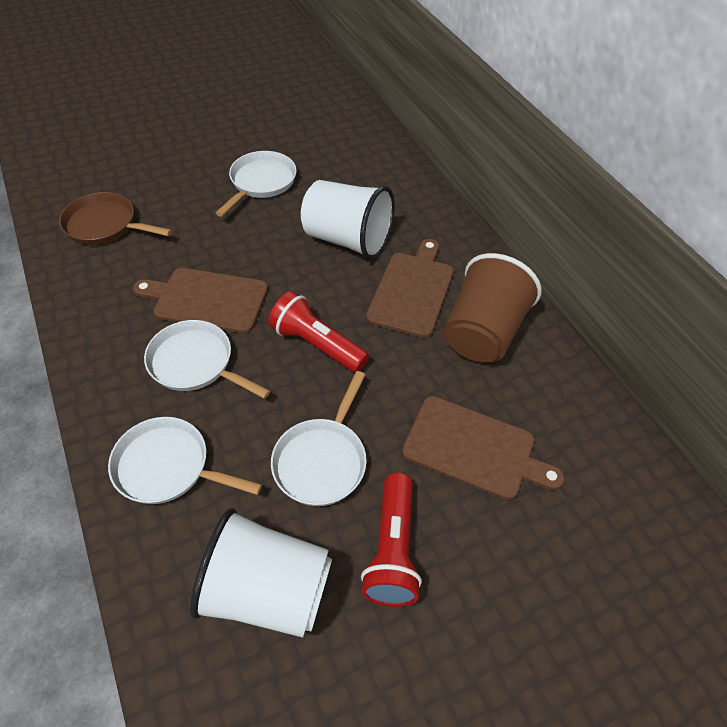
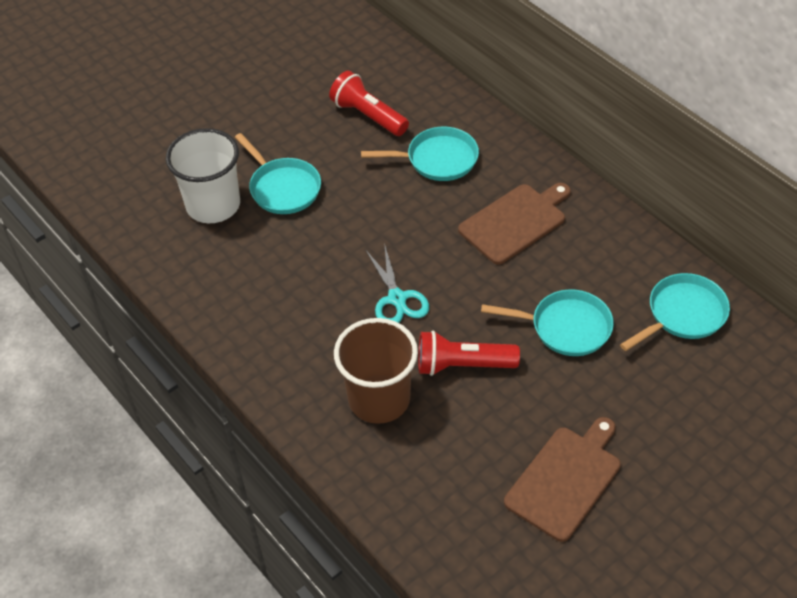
brown cutting board: [133,268,268,333] [366,239,454,338] [402,396,564,500] = 3 -> [458,183,571,265] [504,417,621,542] = 2
brown pan: [59,192,172,245] = 1 -> none = 0
turquoise pan: none = 0 -> [235,133,321,214] [361,127,479,181] [481,289,614,356] [620,273,730,351] = 4
turquoise scissors: none = 0 -> [365,246,429,323] = 1
white cup: [190,508,332,638] [301,180,395,260] = 2 -> [166,128,240,223] = 1
white pan: [108,417,262,504] [144,320,270,399] [216,151,297,217] [271,371,367,506] = 4 -> none = 0

